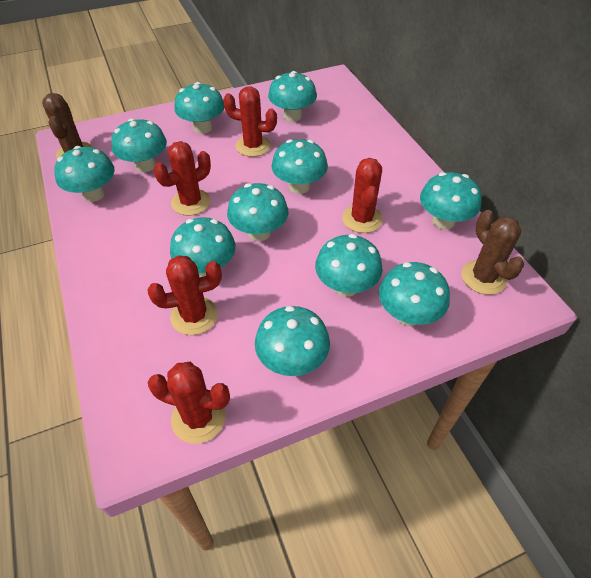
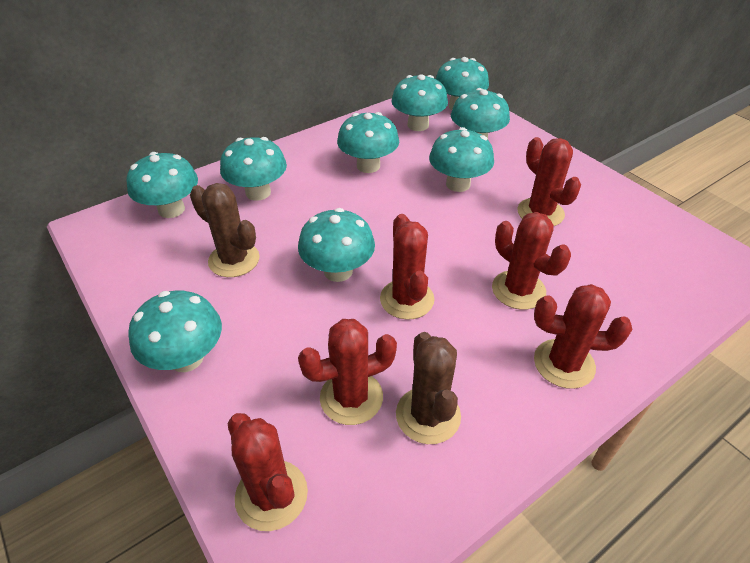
red cactus: [148,255,222,335] [148,362,230,444] [154,141,211,216] [223,86,277,157] [342,158,383,233] = 5 -> [228,413,308,531] [298,319,397,425] [380,214,434,320] [492,212,571,310] [518,137,581,226] [534,284,632,389] = 6
turquoise mushroom: [54,146,115,202] [111,118,167,172] [170,217,236,277] [174,82,224,134] [227,183,288,241] [255,306,330,376] [268,71,317,122] [271,139,328,194] [315,234,382,297] [379,262,450,326] [420,172,482,229] = 11 -> [126,152,198,218] [128,291,222,372] [220,137,287,201] [298,208,375,282] [337,112,399,173] [391,74,448,131] [429,127,494,192] [436,57,489,110] [451,88,510,139] = 9

